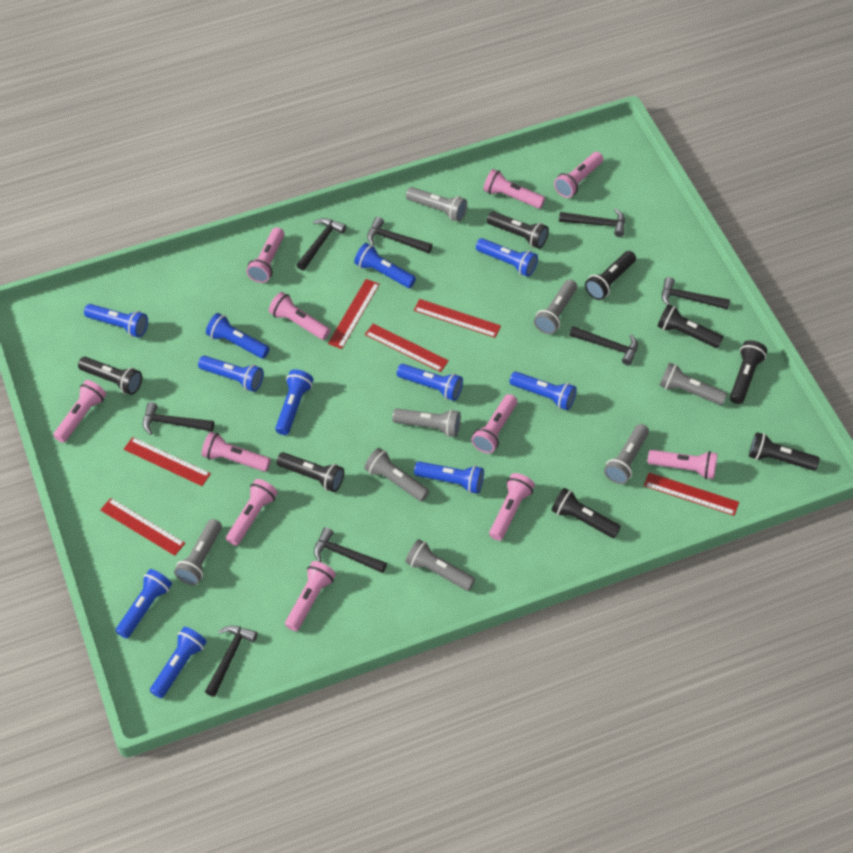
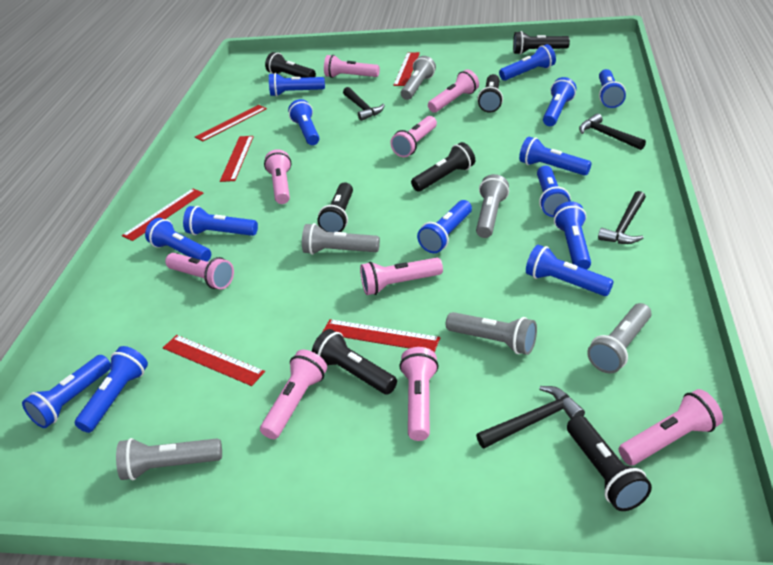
black flashlight: [78,357,142,395] [276,452,344,492] [487,211,549,249] [551,488,621,538] [585,251,636,300] [657,304,723,348] [730,340,767,404] [749,432,820,471] = 8 -> [265,52,316,78] [312,329,397,394] [317,182,353,232] [411,142,475,192] [477,74,503,113] [513,31,570,55] [567,416,652,511] = 7
black hammer: [143,402,214,435] [205,626,258,697] [297,218,346,271] [314,527,387,573] [367,217,432,253] [559,208,625,237] [569,326,638,365] [662,277,730,309] = 8 -> [343,87,385,121] [476,386,585,449] [579,113,646,150] [598,191,646,244] = 4
blue flashlight: [84,304,148,338] [116,569,172,639] [150,627,207,698] [198,356,263,392] [206,313,270,359] [275,369,313,435] [354,243,416,288] [397,364,463,401] [414,461,484,494] [476,238,538,277] [510,372,576,410] = 11 -> [22,355,111,428] [75,346,148,433] [145,218,211,262] [183,206,258,236] [269,73,325,97] [288,99,319,145] [417,200,472,253] [499,44,556,81] [519,137,591,176] [526,245,613,296] [537,166,571,217] [543,77,577,126] [554,202,591,270] [599,69,626,108] = 14
grey flashlight: [174,519,222,585] [364,448,429,501] [392,408,461,437] [405,539,475,591] [406,187,467,222] [534,279,577,334] [604,424,649,484] [659,362,727,405] = 8 -> [116,438,222,481] [302,223,380,255] [401,56,436,100] [446,312,537,355] [476,174,509,238] [587,303,651,373] = 6
pink flashlight: [53,380,107,443] [202,432,271,472] [226,479,278,546] [246,227,285,283] [269,292,330,340] [285,561,336,631] [471,394,517,453] [483,169,545,209] [489,473,535,541] [554,152,603,198] [648,450,717,479] = 11 -> [165,253,234,290] [260,350,327,439] [264,149,291,204] [324,55,380,78] [360,258,443,295] [390,116,437,157] [399,347,438,441] [428,69,479,113] [619,389,723,465] = 9

